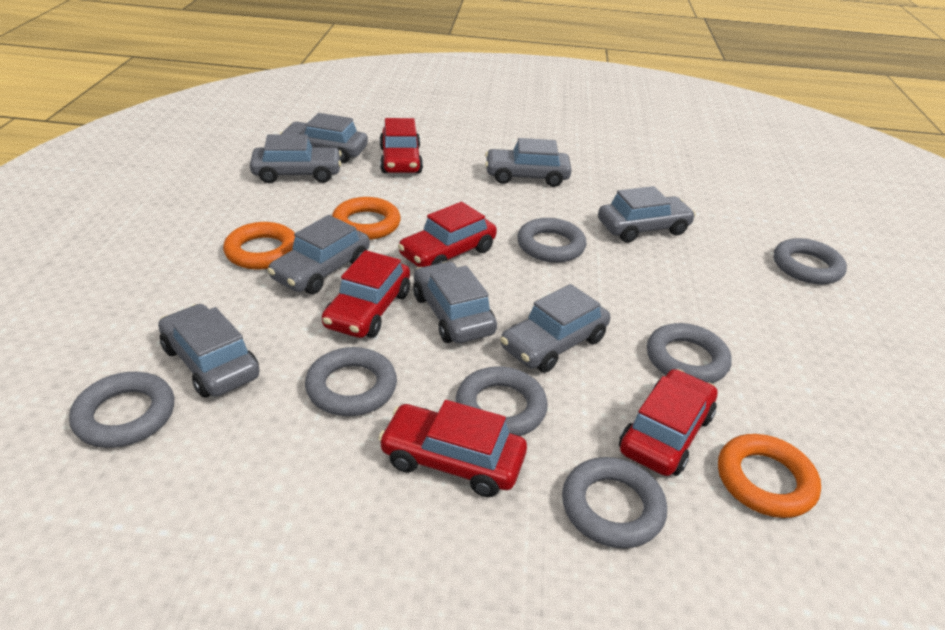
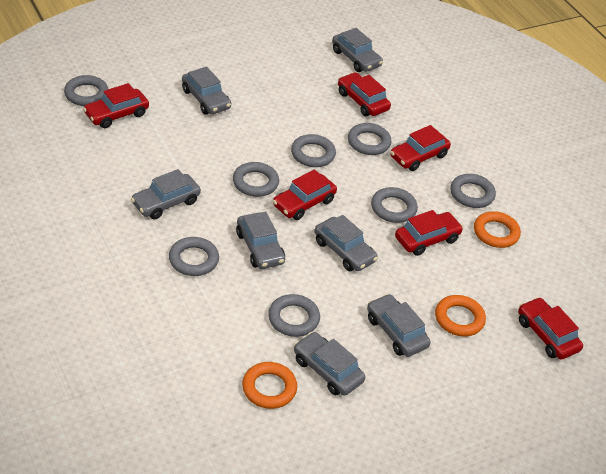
grey car: [158,304,259,398] [250,135,342,183] [267,215,370,294] [280,113,368,163] [413,261,497,343] [485,138,572,187] [500,284,610,373] [598,186,696,243] = 8 -> [131,169,201,220] [182,67,231,115] [236,212,285,269] [294,332,365,396] [314,215,378,271] [332,28,383,72] [367,294,431,357] = 7
grey ring: [69,372,174,448] [305,347,397,416] [456,366,548,436] [517,218,587,263] [562,457,667,548] [647,323,732,383] [774,238,847,285] = 7 -> [64,75,108,106] [169,237,219,276] [233,162,279,197] [268,294,320,337] [291,134,336,167] [348,123,392,155] [371,187,418,223] [450,174,496,208] = 8
red car: [322,250,410,338] [378,400,527,497] [380,118,423,173] [398,202,497,267] [619,369,718,476] = 5 -> [83,83,149,128] [273,169,337,220] [338,72,391,116] [390,125,451,171] [395,210,463,256] [518,297,583,360] = 6

